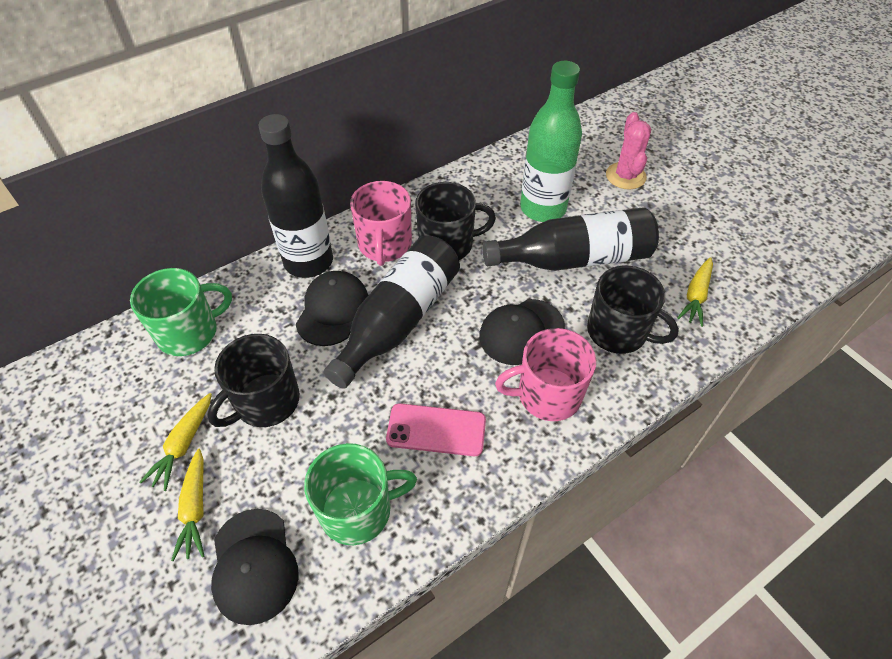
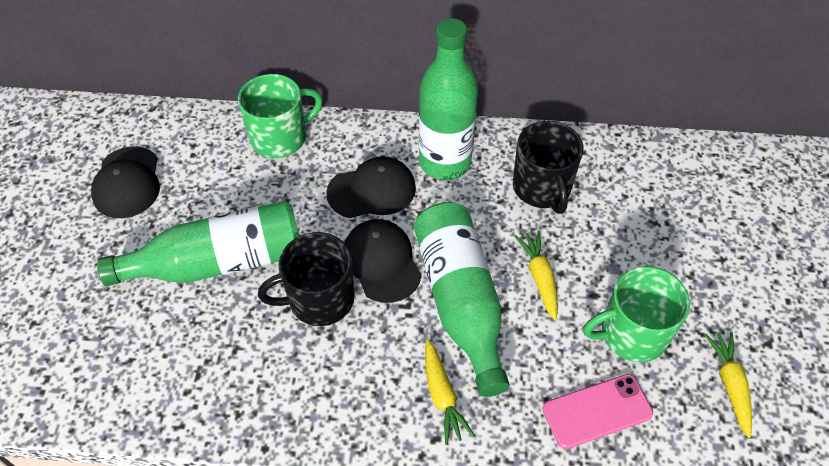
black bottle: [259,114,333,278] [324,235,460,389] [482,207,659,271] = 3 -> none = 0
black mug: [208,334,300,427] [415,182,496,260] [587,266,679,354] = 3 -> [258,232,354,326] [513,121,583,214] = 2
green bottle: [520,61,582,222] = 1 -> [97,201,299,286] [414,202,510,397] [419,18,478,180] = 3
pink cactus: [606,112,651,190] = 1 -> none = 0
pink mug: [350,181,412,266] [495,328,596,421] = 2 -> none = 0

